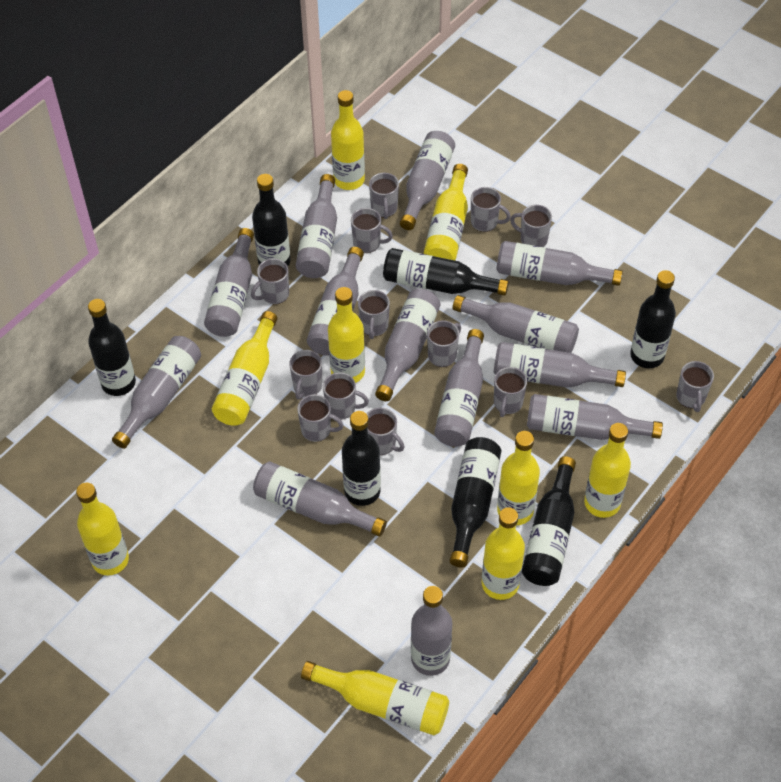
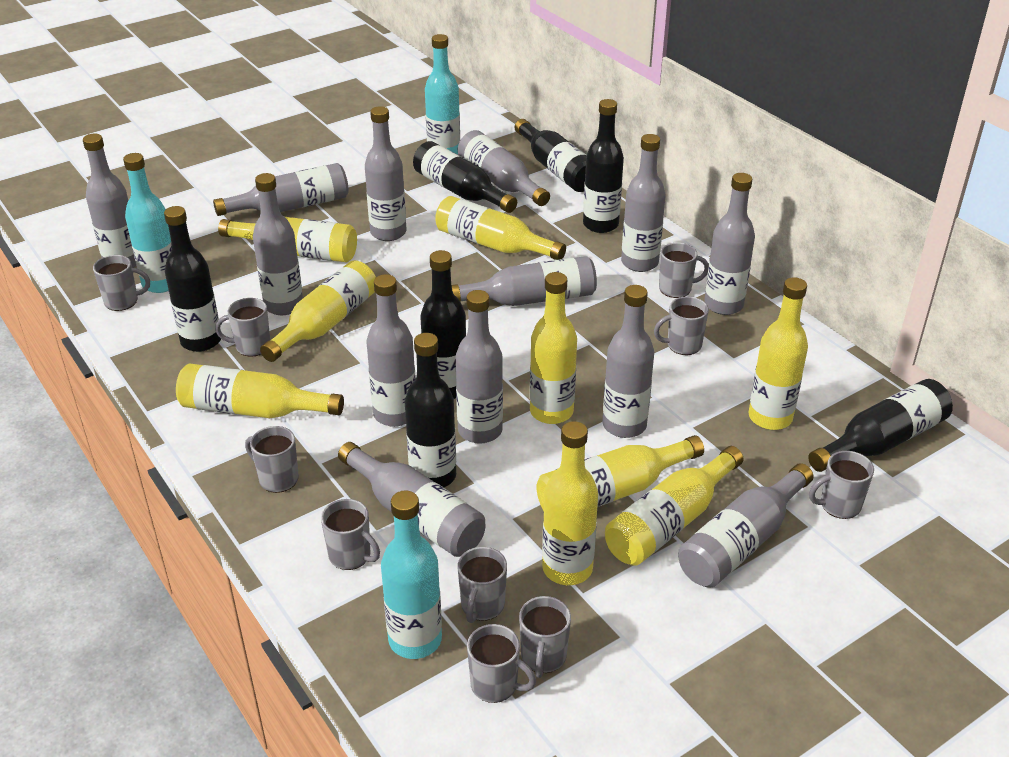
grey mug: [251,258,289,304] [289,350,322,400] [297,394,344,442] [323,372,369,420] [351,208,393,253] [358,290,390,339] [367,407,404,455] [369,173,399,219] [427,320,461,367] [471,187,511,232] [494,367,527,417] [510,205,552,247] [676,361,714,412] = 13 -> [93,255,150,311] [215,298,270,357] [245,426,299,493] [321,499,380,570] [458,547,507,623] [467,624,536,703] [519,596,571,678] [654,296,709,355] [659,243,709,298] [809,451,874,519] = 10
turquoise bottle: none = 0 -> [123,153,172,293] [381,490,442,659] [425,34,460,155] = 3

